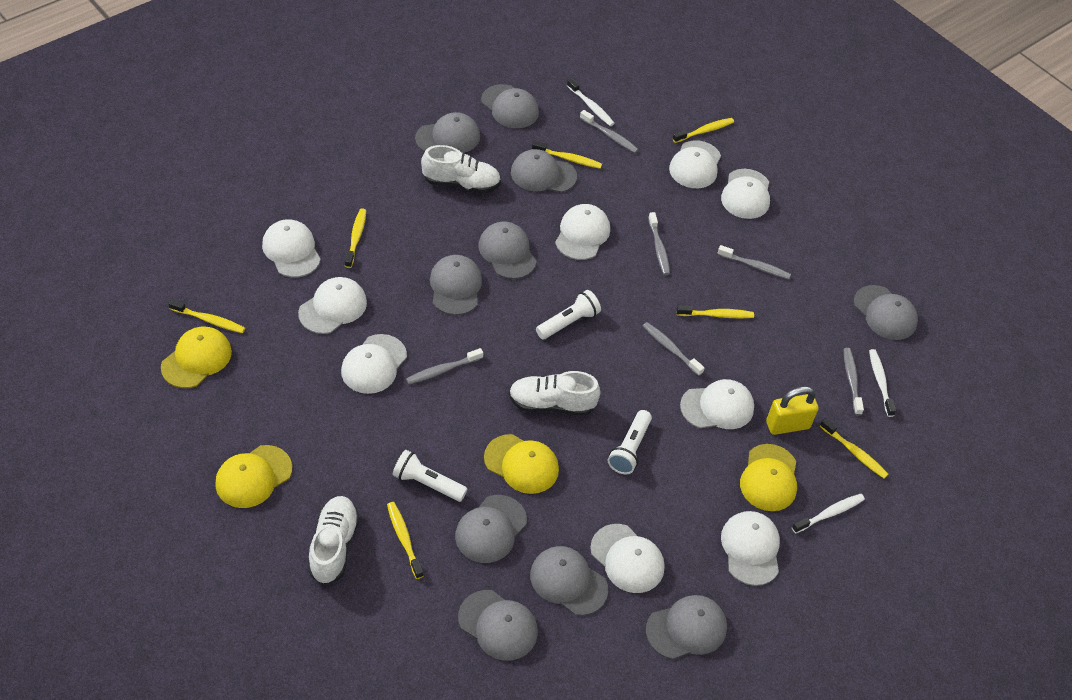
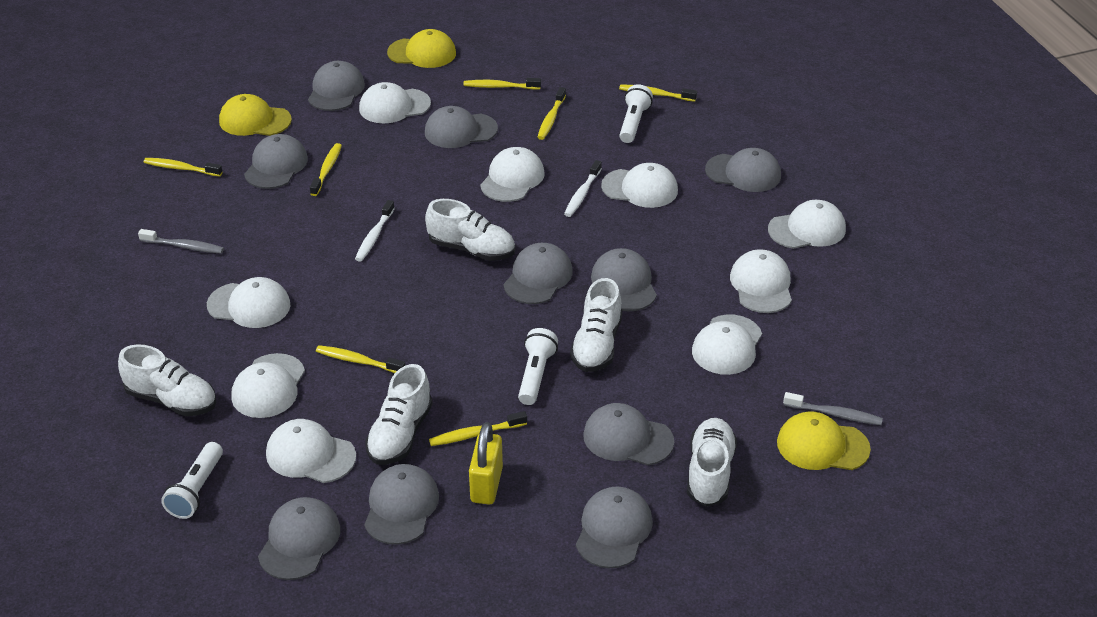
grey toothbrush: [406,348,483,384] [580,110,639,153] [643,322,705,376] [648,212,670,275] [717,245,791,279] [844,348,864,415] = 6 -> [138,229,224,253] [783,392,883,425] = 2
white shoe: [308,496,360,585] [421,145,501,193] [509,371,601,416] = 3 -> [118,344,216,416] [365,364,433,465] [425,199,515,261] [570,278,622,372] [687,418,737,507] = 5
white toothbrush: [567,78,615,126] [792,494,865,533] [869,349,896,417] = 3 -> [355,200,395,262] [564,160,602,217] = 2
yellow cap: [161,327,232,388] [215,445,292,508] [484,434,559,494] [740,444,797,511] = 4 -> [219,94,292,136] [387,29,456,68] [777,411,871,470] = 3

